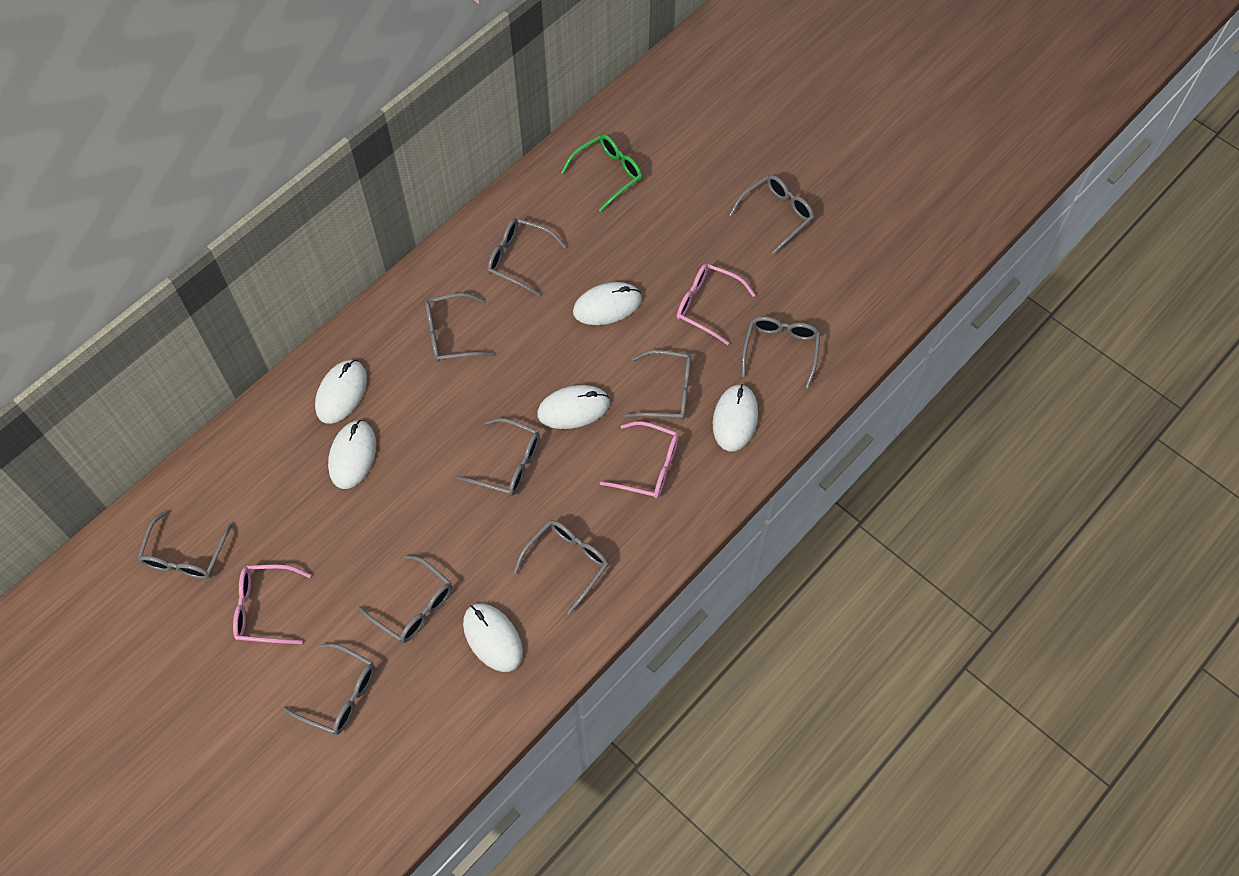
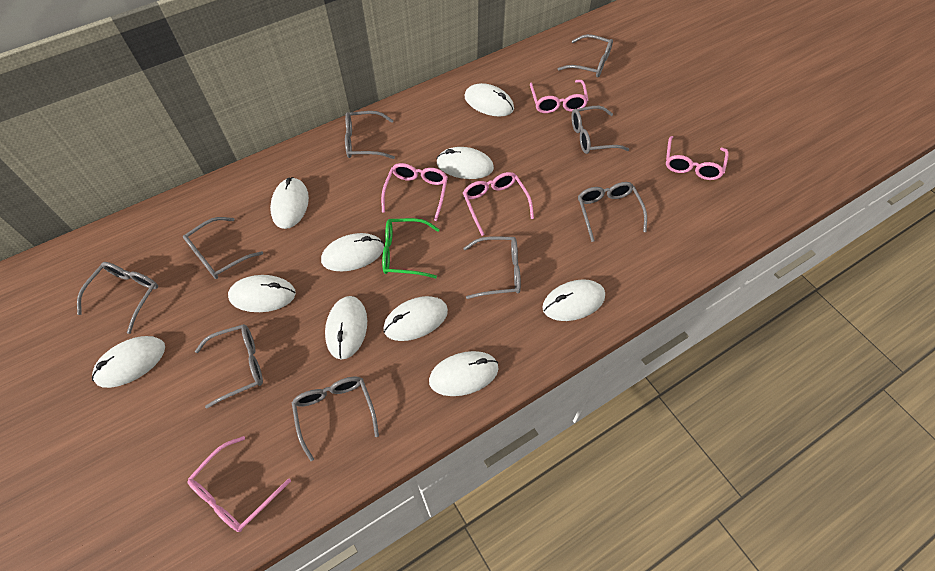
grey glasses: [137,510,232,579] [283,644,375,735] [358,555,452,643] [425,293,495,362] [458,418,540,496] [487,218,566,296] [513,520,609,615] [624,350,691,420] [729,175,814,255] [742,316,820,389] = 10 -> [77,262,158,334] [183,217,263,279] [195,324,263,408] [292,377,379,461] [345,111,395,159] [464,236,521,299] [558,34,613,77] [571,106,629,154] [578,182,647,242] = 9
pink glasses: [233,564,311,644] [600,421,679,499] [677,264,755,345] = 3 -> [188,436,291,532] [381,163,448,221] [463,172,534,236] [530,80,588,113] [666,136,729,180] = 5
white mouse: [315,360,367,424] [328,420,376,489] [463,603,523,672] [537,385,610,429] [573,282,642,325] [713,384,758,451] = 6 -> [92,336,165,388] [228,275,296,312] [270,177,309,229] [321,233,384,271] [325,296,367,360] [383,296,448,341] [429,351,498,396] [436,147,494,179] [464,83,514,117] [542,279,605,321] = 10

